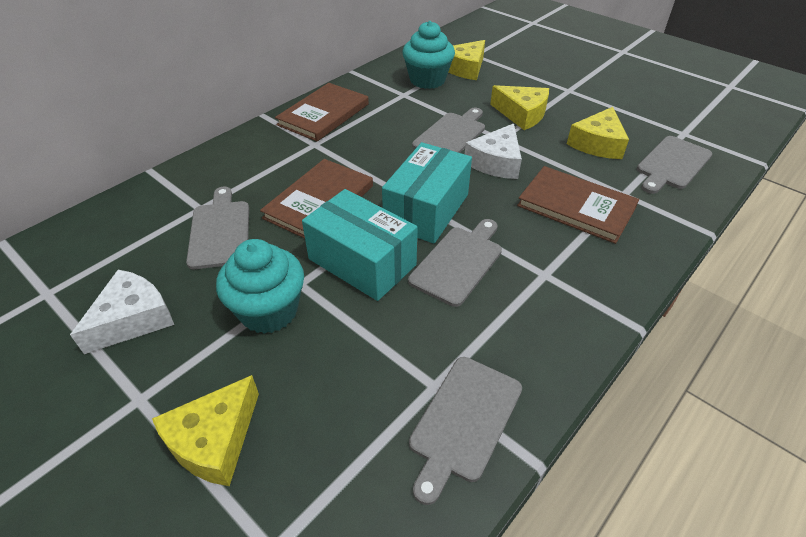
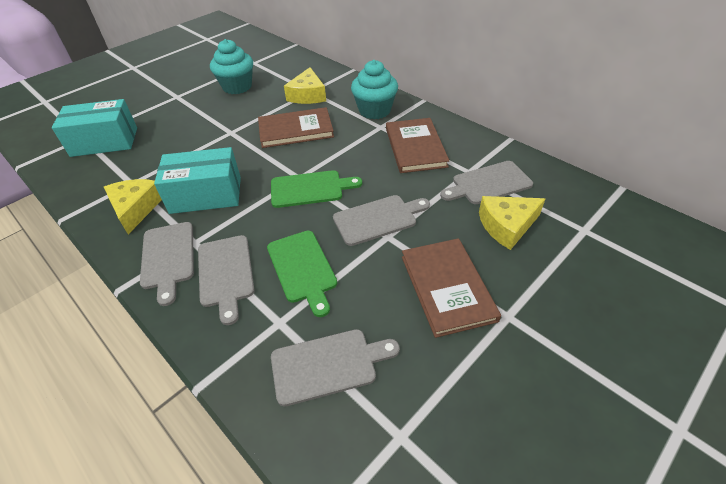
green cutting board: none = 0 -> [267,231,337,317] [271,170,362,208] = 2
white cheese: [70,270,174,354] [465,124,522,179] = 2 -> none = 0
yellow cheese: [152,375,259,486] [449,40,485,80] [490,85,549,130] [567,107,629,159] = 4 -> [104,179,162,234] [284,67,326,104] [479,196,545,250] = 3

